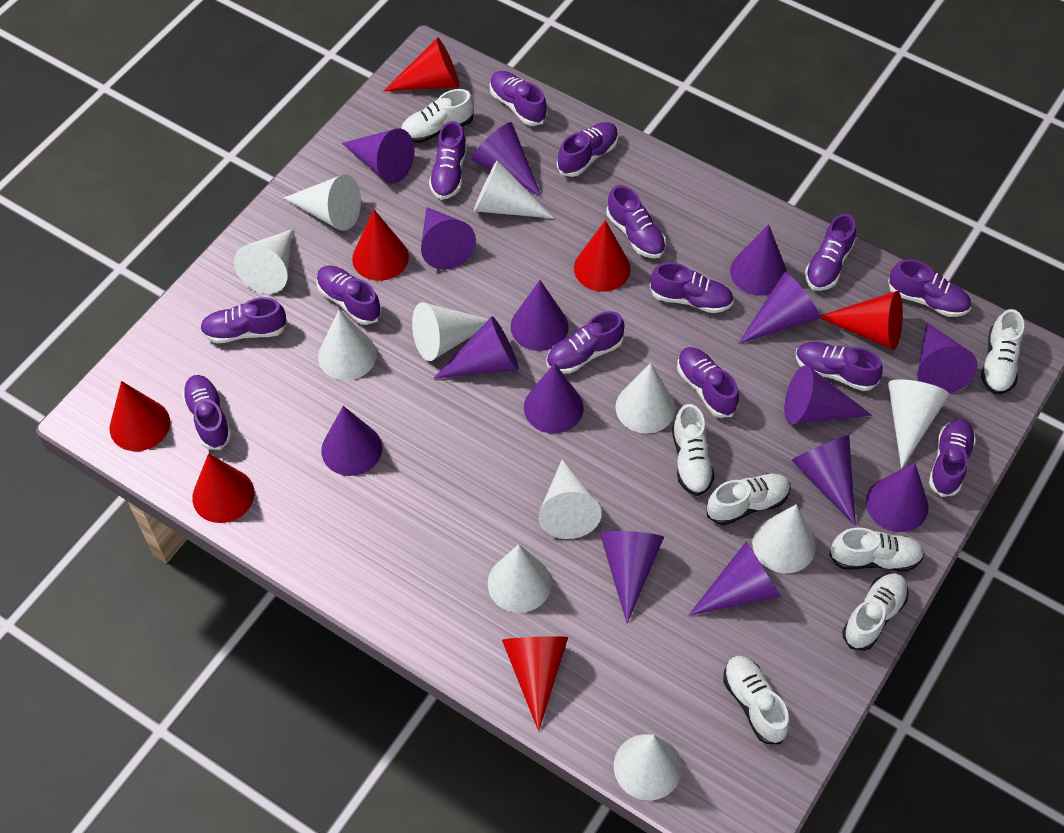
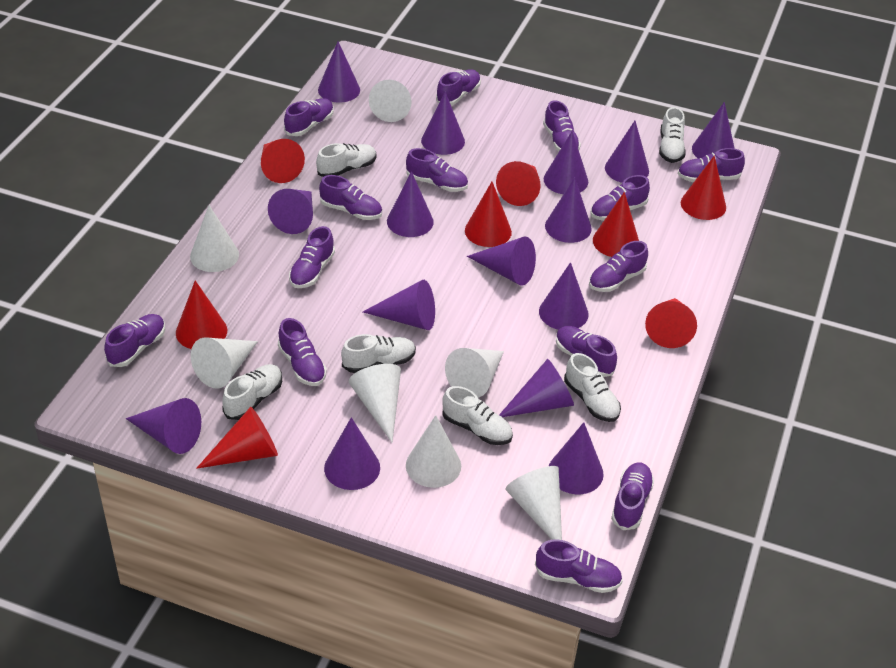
red cone: [110,381,170,451] [192,453,255,523] [352,210,409,281] [383,37,460,92] [502,636,568,731] [574,220,631,292] [820,291,903,350] = 7 -> [176,281,227,349] [196,407,278,469] [261,139,305,183] [465,182,512,247] [496,161,540,206] [593,192,639,257] [645,298,697,348] [681,155,726,220] = 8
white cone: [234,229,292,294] [284,174,361,231] [318,310,377,380] [412,302,489,361] [474,160,554,218] [488,544,551,613] [538,459,602,539] [614,734,682,800] [615,363,675,434] [752,504,816,573] [888,379,949,469] = 11 -> [190,205,239,272] [191,338,258,389] [349,364,401,443] [369,80,412,122] [406,415,461,488] [445,348,504,398] [505,466,562,540] = 7
white shoe: [401,89,474,143] [672,404,715,496] [707,473,791,526] [723,656,790,744] [829,527,925,572] [842,573,908,651] [981,309,1024,394] = 7 -> [222,364,282,420] [316,143,376,177] [341,334,416,373] [442,386,513,445] [564,353,621,422] [659,107,686,163] = 6

